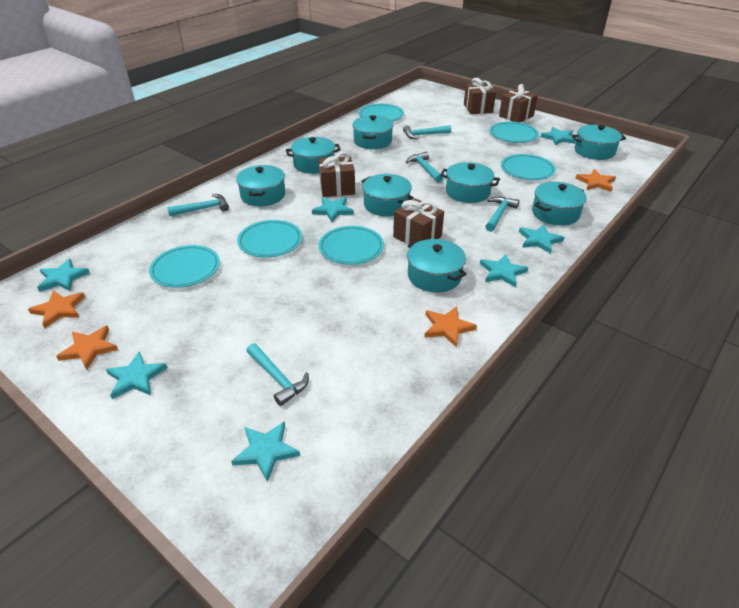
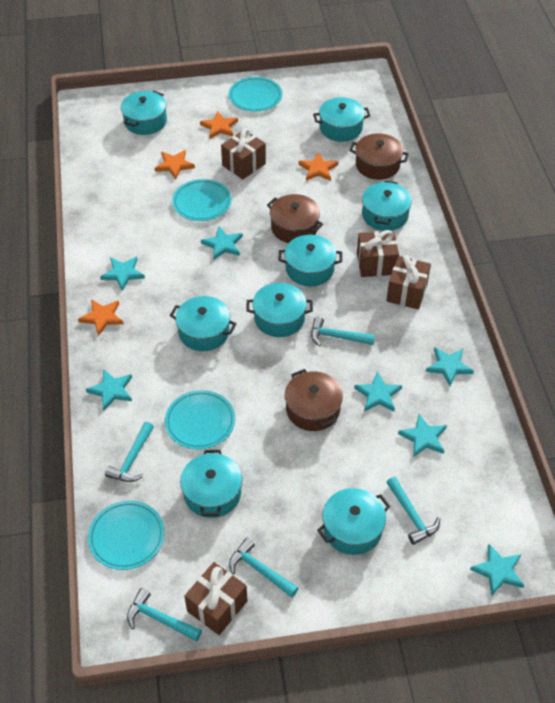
brown pot: none = 0 -> [267,194,323,243] [285,369,343,431] [349,133,409,180] = 3
turquoise plate: [149,245,220,288] [237,220,302,258] [319,226,384,265] [359,104,404,122] [489,122,539,143] [501,154,556,180] = 6 -> [88,500,165,570] [165,390,235,449] [172,179,231,221] [229,77,282,112] = 4

